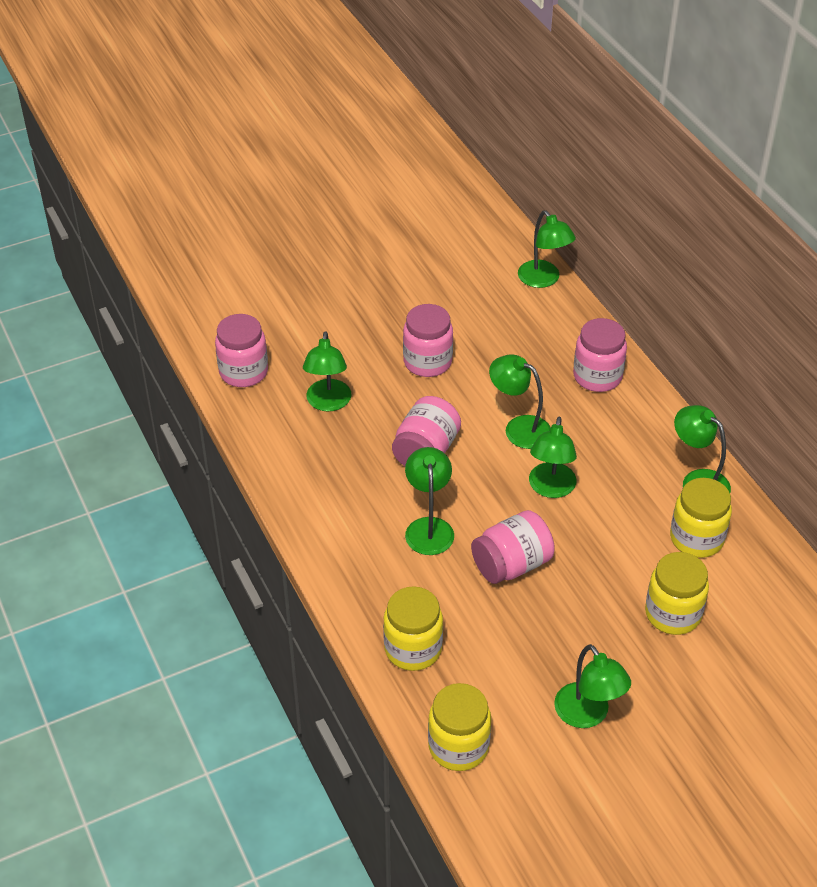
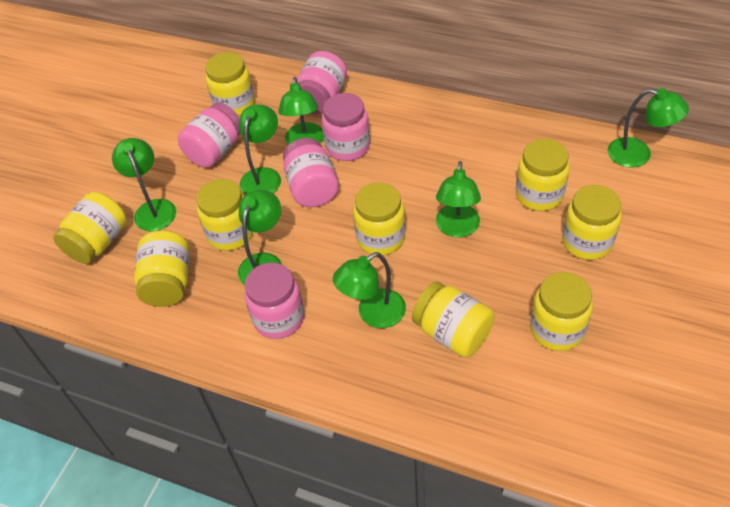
yellow jar: [383,586,443,671] [428,683,491,771] [645,552,709,635] [670,478,732,558] = 4 -> [53,192,127,264] [134,230,189,307] [196,179,253,251] [205,52,255,116] [353,182,405,255] [412,281,495,358] [516,139,570,211] [530,272,593,351] [562,185,621,260] = 9

